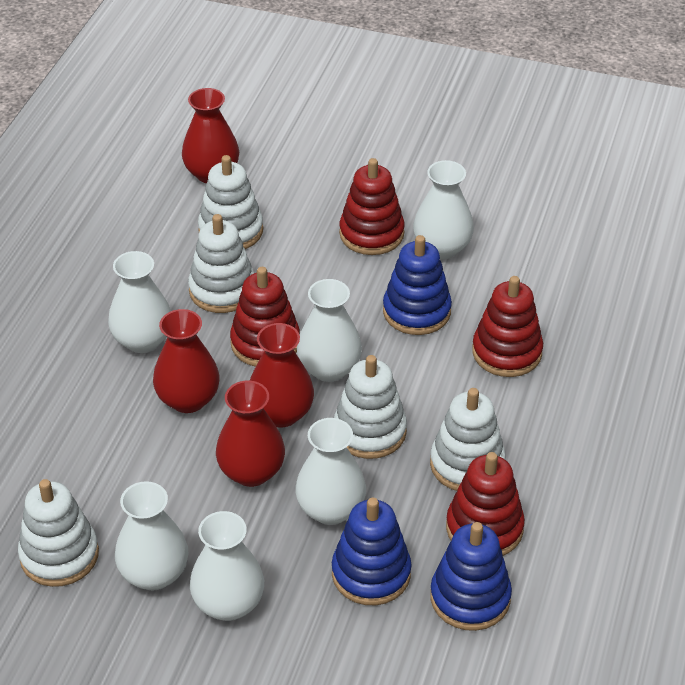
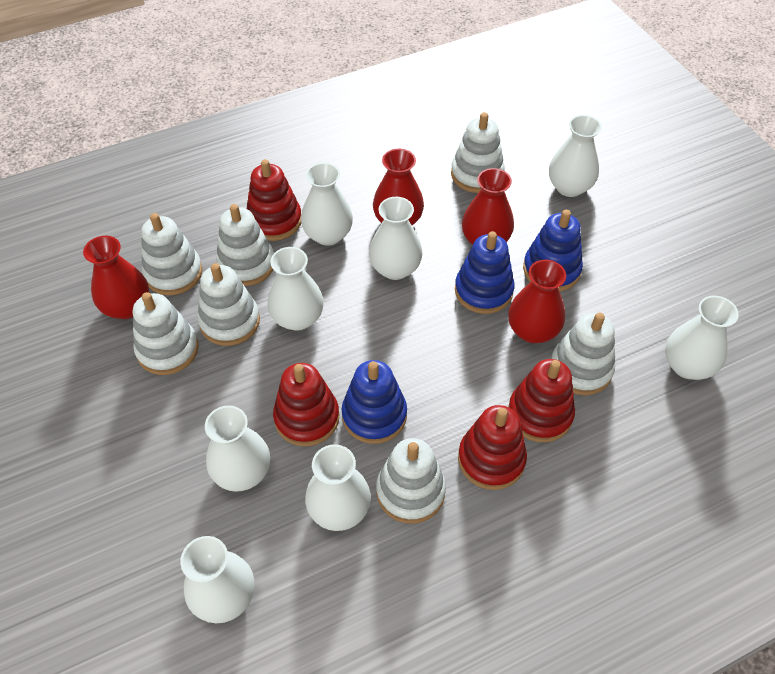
white stacking toy: [18,479,99,587] [188,214,254,313] [198,155,263,249] [334,355,407,459] [430,388,506,491] = 5 -> [133,292,199,375] [141,213,202,295] [198,263,260,346] [216,204,274,286] [376,438,446,524] [451,112,505,193] [551,313,615,395] = 7
white vase: [108,251,171,353] [115,481,188,590] [190,511,264,621] [295,418,366,525] [297,279,362,382] [413,160,474,259] = 6 -> [180,536,254,623] [205,405,270,492] [267,247,324,330] [301,163,353,246] [305,444,371,531] [369,197,423,280] [549,115,602,197] [665,296,739,380] = 8

